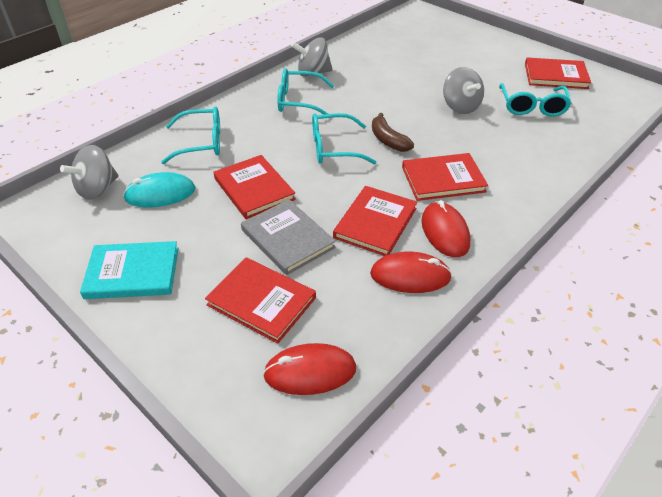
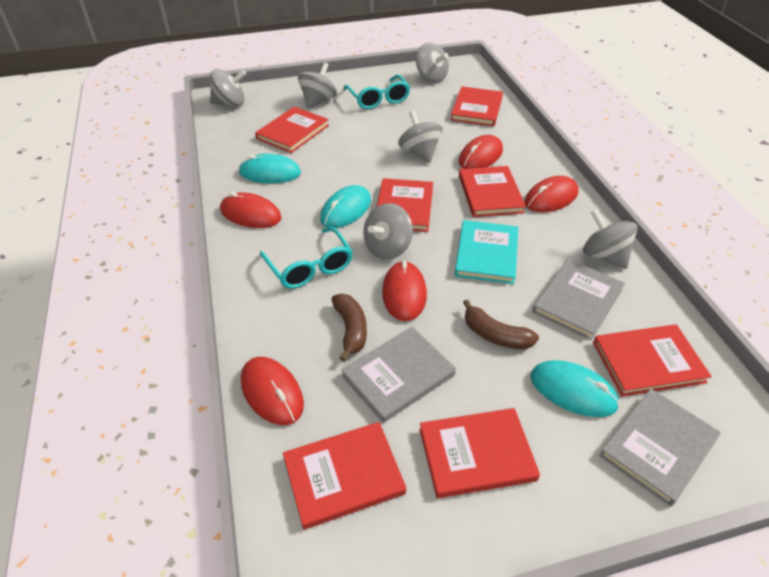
brown banana: [372,113,414,152] = 1 -> [331,294,367,361] [463,300,539,349] = 2
grey book: [241,199,336,275] = 1 -> [341,327,456,423] [532,259,625,340] [599,389,720,507] = 3
grey spinning top: [60,145,119,200] [291,38,333,77] [443,67,484,114] = 3 -> [210,69,246,106] [298,62,337,109] [363,203,413,260] [398,110,443,163] [416,43,449,83] [583,209,638,269] = 6
red book: [205,257,316,344] [214,155,296,219] [333,186,417,256] [402,153,488,201] [525,58,591,89] = 5 -> [255,107,329,153] [283,422,406,530] [377,178,433,232] [420,408,540,498] [451,86,503,127] [459,166,526,217] [593,324,712,397] = 7
red mouse: [263,343,356,395] [370,252,452,293] [422,200,470,257] = 3 -> [220,192,281,228] [241,357,304,425] [382,261,427,321] [459,135,503,169] [524,176,579,212] = 5
turquoise glasses: [161,106,220,164] [277,68,334,115] [312,113,376,164] [499,83,572,117] = 4 -> [260,227,353,289] [343,75,410,109] = 2
turquoise mouse: [123,172,196,207] = 1 -> [239,154,301,183] [320,185,371,228] [530,360,620,417] = 3

